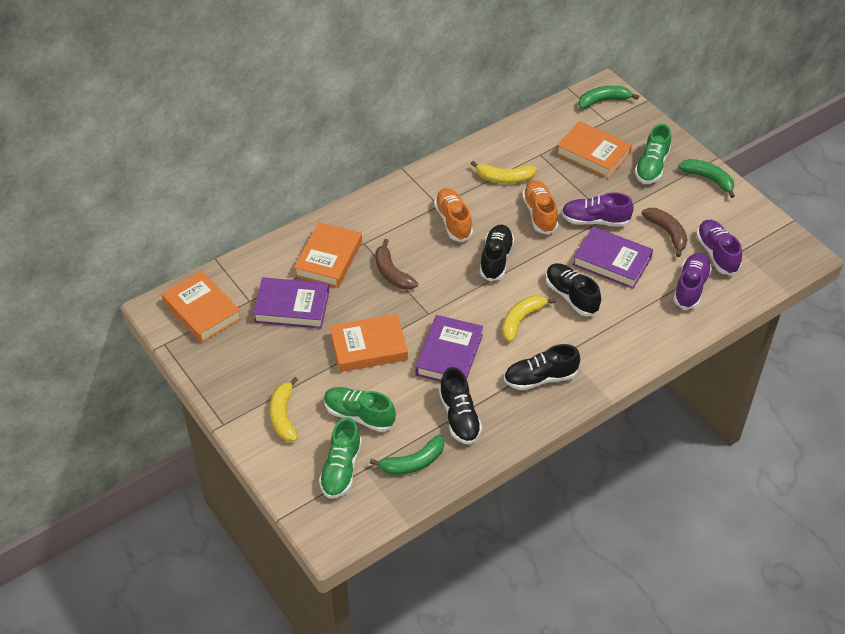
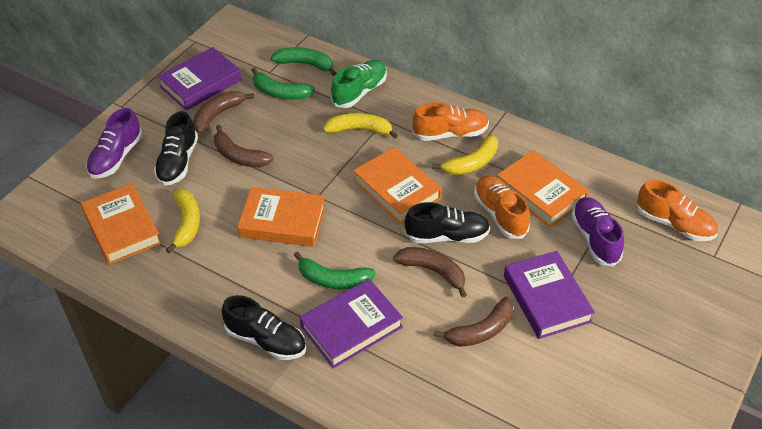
black shoe: [439,367,482,445] [480,225,514,281] [504,344,580,390] [546,263,601,316] = 4 -> [154,111,198,186] [222,295,306,360] [405,202,490,243] = 3
brown banana: [375,239,418,290] [642,208,688,257] = 2 -> [193,91,254,134] [214,125,274,167] [393,247,467,298] [434,297,513,347] = 4
green shoe: [319,418,362,499] [324,387,396,432] [635,124,671,184] = 3 -> [331,60,387,108] = 1
orange shoe: [434,188,473,242] [522,180,558,235] = 2 -> [412,102,489,141] [474,175,530,239] [637,180,718,241] = 3
purple shoe: [561,193,634,227] [673,253,712,310] [696,220,742,275] = 3 -> [86,108,142,179] [571,197,624,267] = 2

